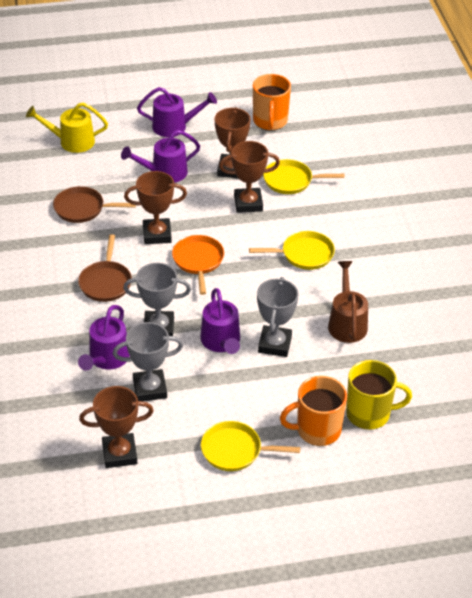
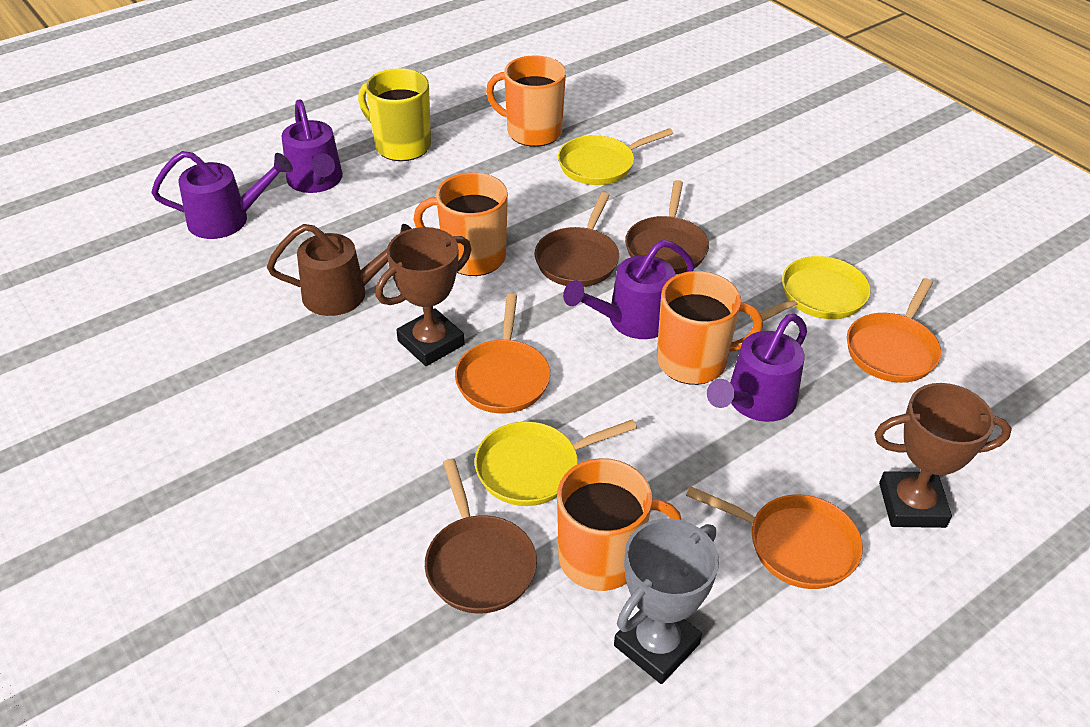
brown pan: [53,186,136,223] [78,234,132,302] = 2 -> [425,459,537,614] [534,192,619,287] [625,180,709,275] = 3
brown trophy: [79,386,154,468] [124,171,187,244] [215,107,251,179] [219,141,280,213] = 4 -> [376,227,471,366] [874,383,1012,528] = 2
grey trophy: [113,322,183,401] [123,263,191,336] [257,277,298,357] = 3 -> [614,518,719,684] = 1
orange mug: [253,74,291,131] [280,376,347,446] = 2 -> [414,172,508,276] [486,55,566,147] [557,458,681,591] [657,271,763,385] = 4
orange pan: [172,235,224,295] = 1 -> [455,294,550,413] [686,486,863,589] [847,278,941,383] = 3
yellow watering can: [26,102,108,153] = 1 -> none = 0

